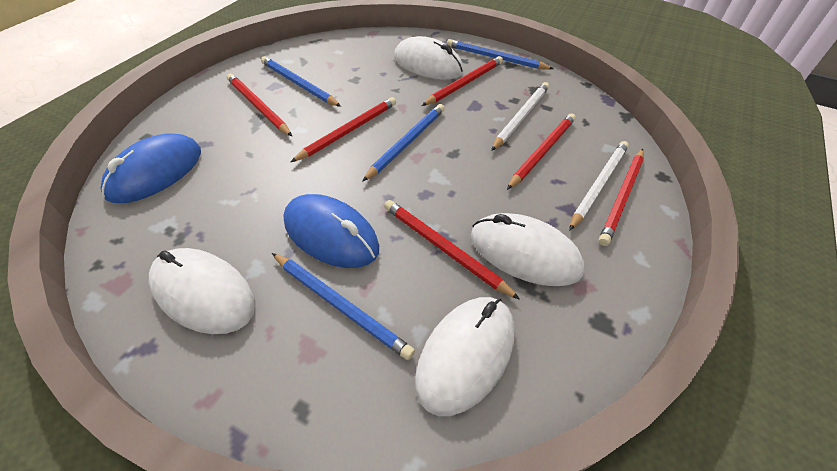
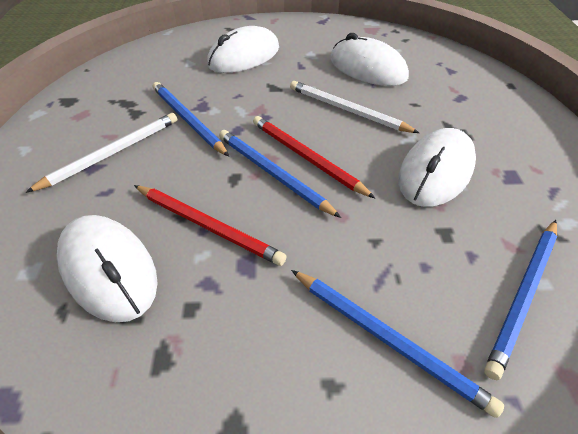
blue mouse: [100,134,201,203] [284,194,379,268] = 2 -> none = 0
red pencil: [227,74,292,136] [291,97,396,162] [384,200,520,300] [422,56,503,106] [507,113,576,190] [599,149,644,246] = 6 -> [134,185,287,266] [253,116,375,198] = 2

